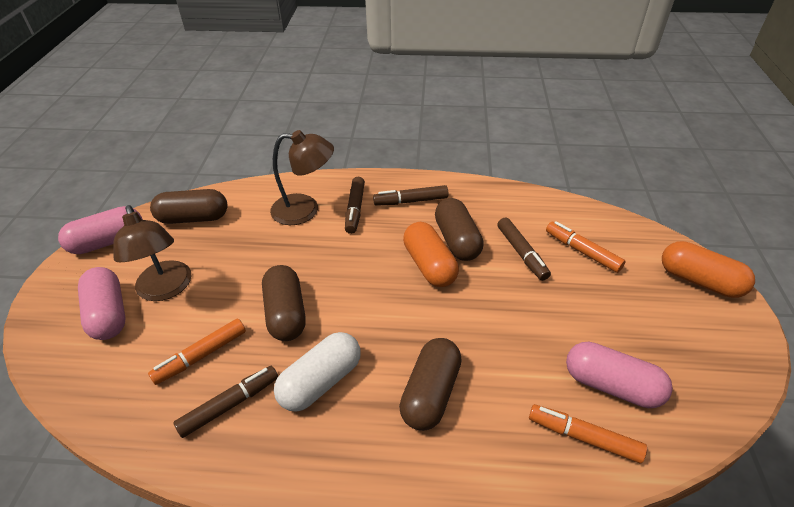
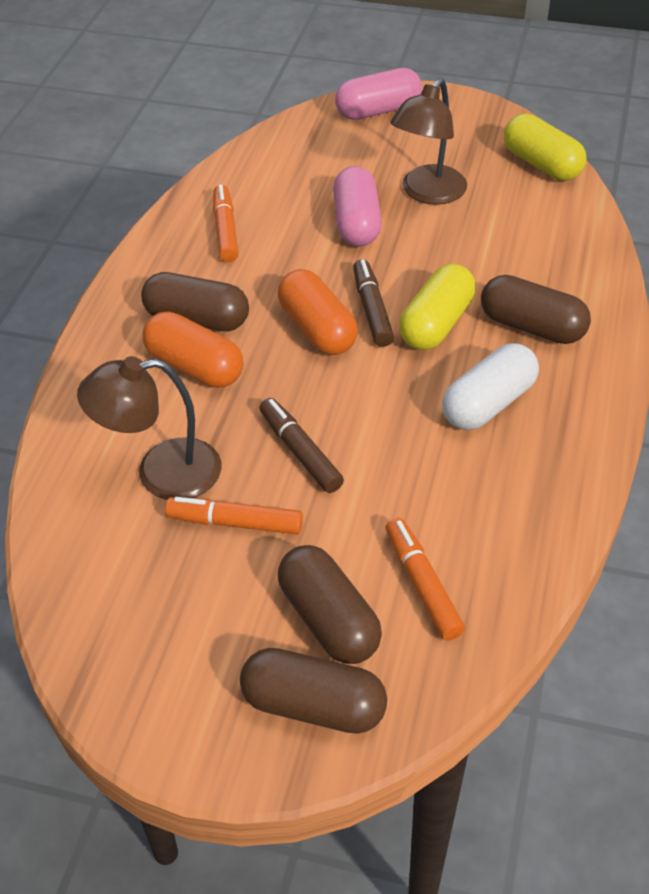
brown marker: [173,366,278,438] [345,177,365,234] [373,185,448,206] [497,218,551,281] = 4 -> [260,398,344,493] [353,259,394,347] = 2
pink capsule: [58,206,143,254] [78,267,126,340] [566,342,673,408] = 3 -> [333,166,382,246] [335,68,422,120] = 2
yellow capsule: none = 0 -> [399,264,476,350] [504,114,586,181] = 2

